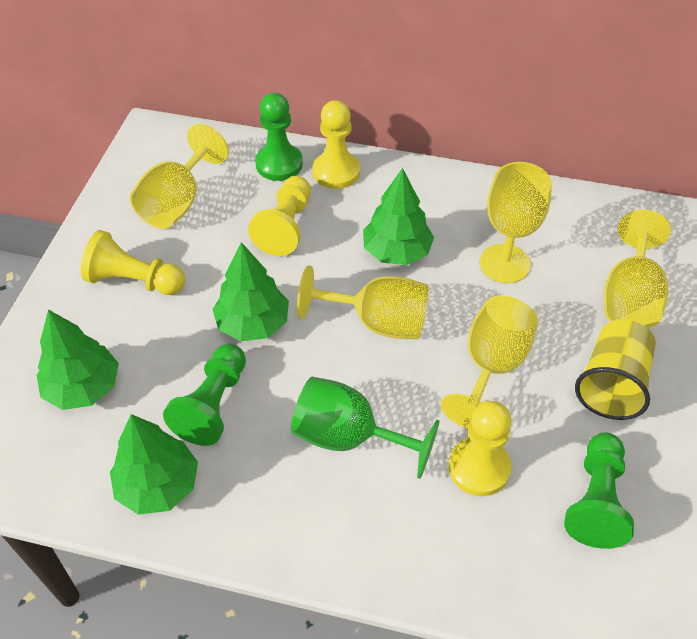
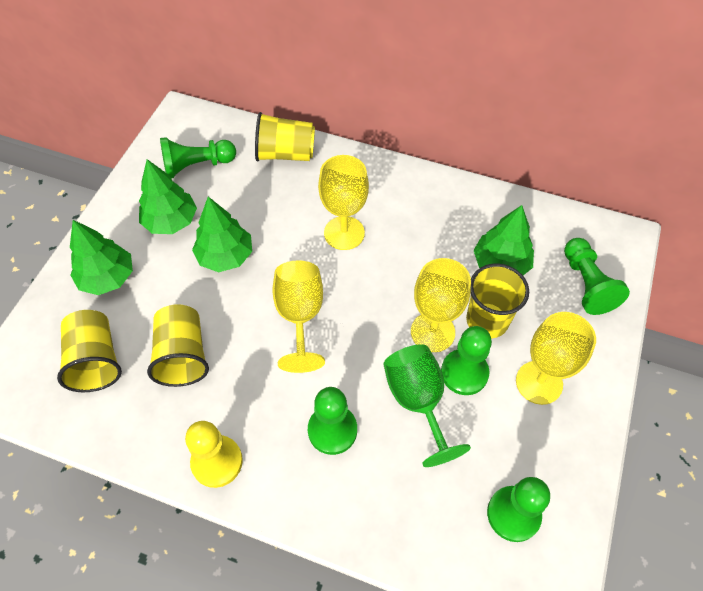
green pawn: [163,344,246,446] [255,93,303,181] [564,432,634,549] = 3 -> [160,137,236,178] [308,387,357,455] [441,326,492,395] [487,477,550,542] [564,238,630,315] = 5
yellow cup: [575,320,656,420] = 1 -> [57,310,122,392] [147,304,209,387] [255,112,315,161] [466,264,529,339] = 4
yellow goblet: [130,124,229,229] [297,265,428,339] [441,296,538,429] [480,162,552,283] [604,210,671,329] = 5 -> [273,260,325,373] [318,155,369,250] [411,258,471,352] [516,312,596,405] = 4
yellow pawn: [81,230,185,295] [248,176,311,256] [313,100,360,189] [448,401,511,496] = 4 -> [185,421,243,488] = 1

